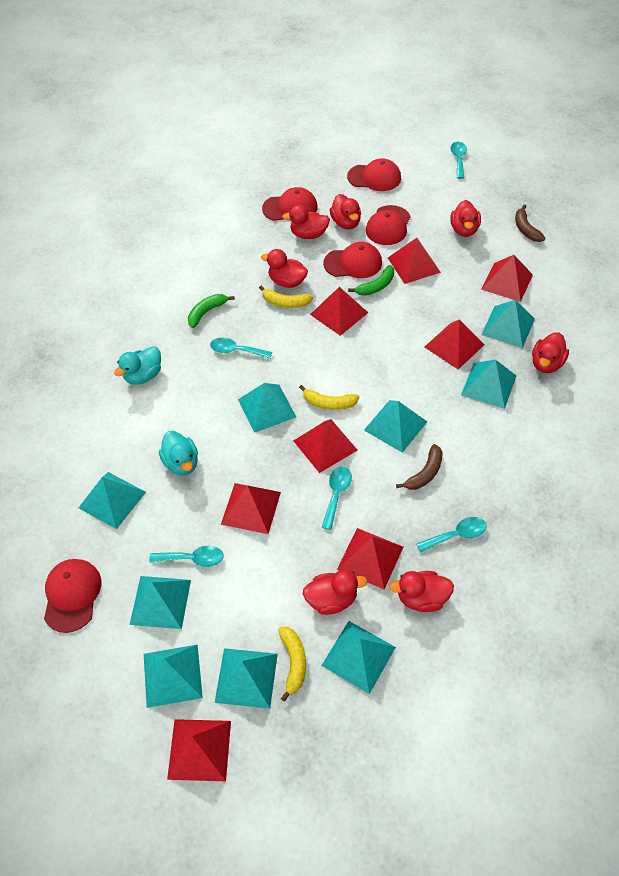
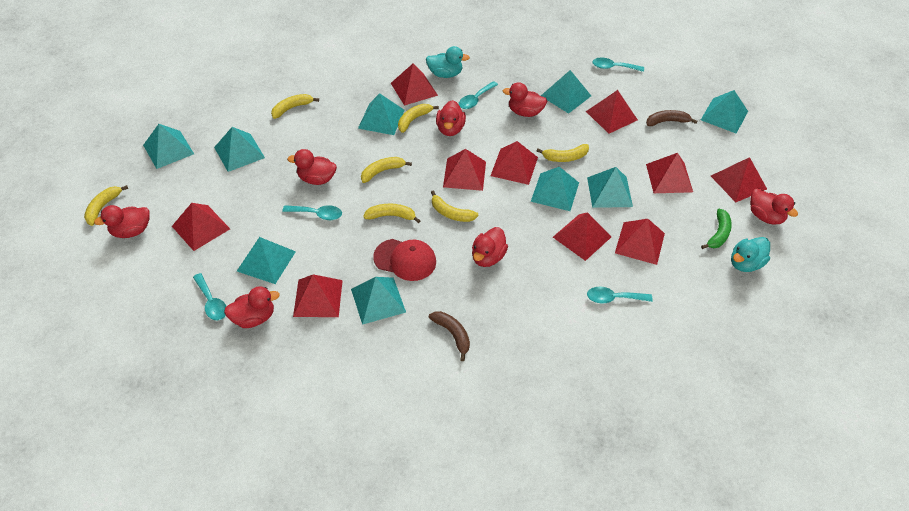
green banana: [188,294,235,328] [348,265,394,296] = 2 -> [701,209,732,249] = 1
red cap: [44,559,101,633] [262,187,318,221] [323,242,382,278] [347,158,401,191] [366,205,411,245] = 5 -> [373,239,436,281] = 1
red pyramid: [167,719,231,781] [221,483,281,534] [294,419,357,473] [310,287,368,336] [337,528,403,589] [388,238,441,284] [425,320,484,369] [481,255,533,302] = 8 -> [172,203,230,251] [293,274,343,317] [391,63,438,106] [443,149,486,191] [491,141,538,185] [553,212,611,261] [586,90,638,133] [615,219,665,265] [646,153,693,193] [711,157,767,202] = 10
yellow banana: [259,286,313,308] [278,627,306,701] [299,385,360,410] = 3 -> [84,185,128,226] [271,94,319,119] [361,157,412,183] [363,204,421,223] [398,104,439,133] [431,190,479,222] [537,144,589,162] = 7

